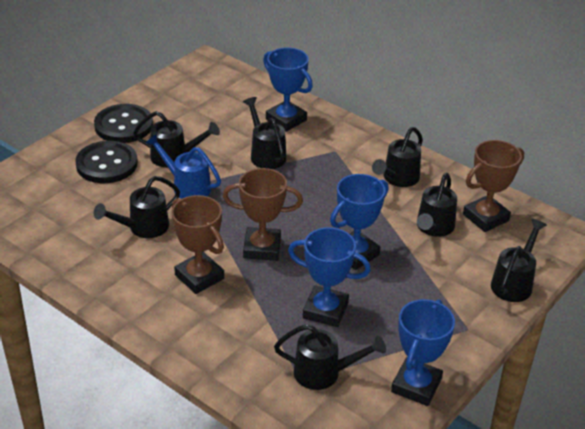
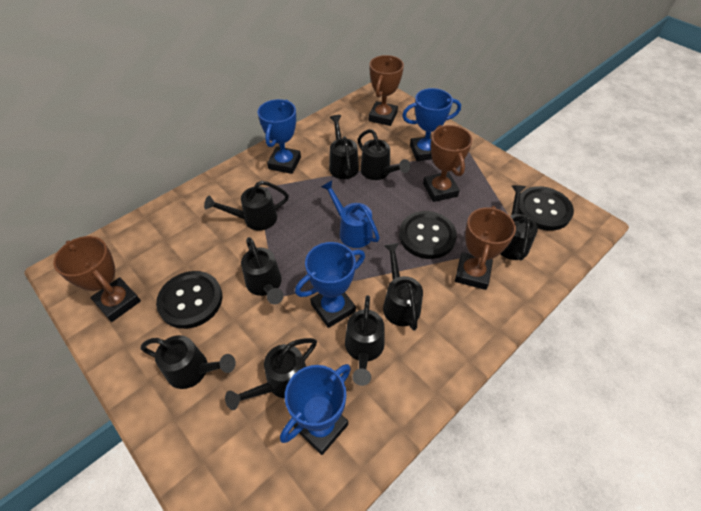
black button: [75,141,138,183] [94,104,153,143] = 2 -> [156,271,222,329] [399,211,457,259] [519,186,574,231] = 3
black watering can: [94,176,180,238] [133,111,220,167] [243,97,287,169] [274,324,386,390] [372,127,423,187] [417,173,457,237] [491,219,547,302] = 7 -> [141,335,236,389] [204,181,289,231] [225,338,317,410] [241,237,283,304] [329,115,359,179] [345,295,385,386] [357,129,410,180] [383,243,423,330] [501,185,538,261] = 9
brown trophy: [171,195,224,294] [223,168,303,261] [463,140,524,232] = 3 -> [53,236,141,322] [369,55,404,126] [423,125,472,202] [455,206,516,290] = 4

